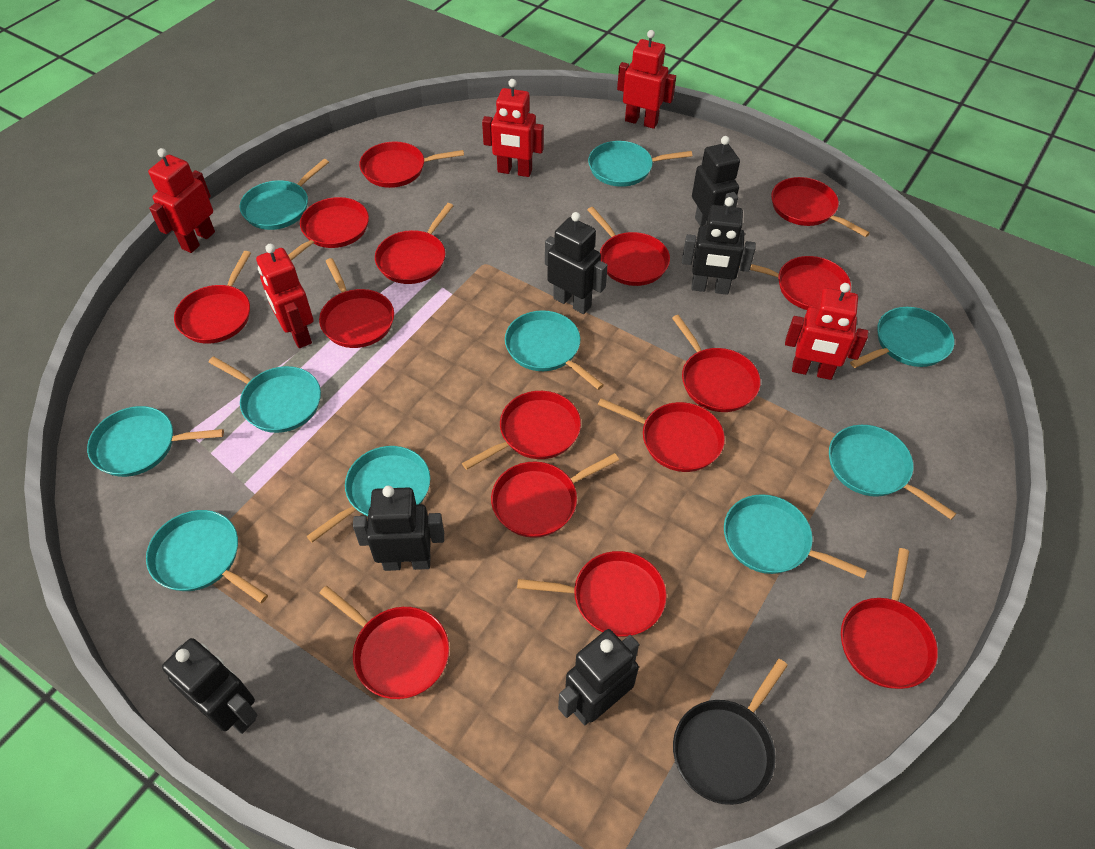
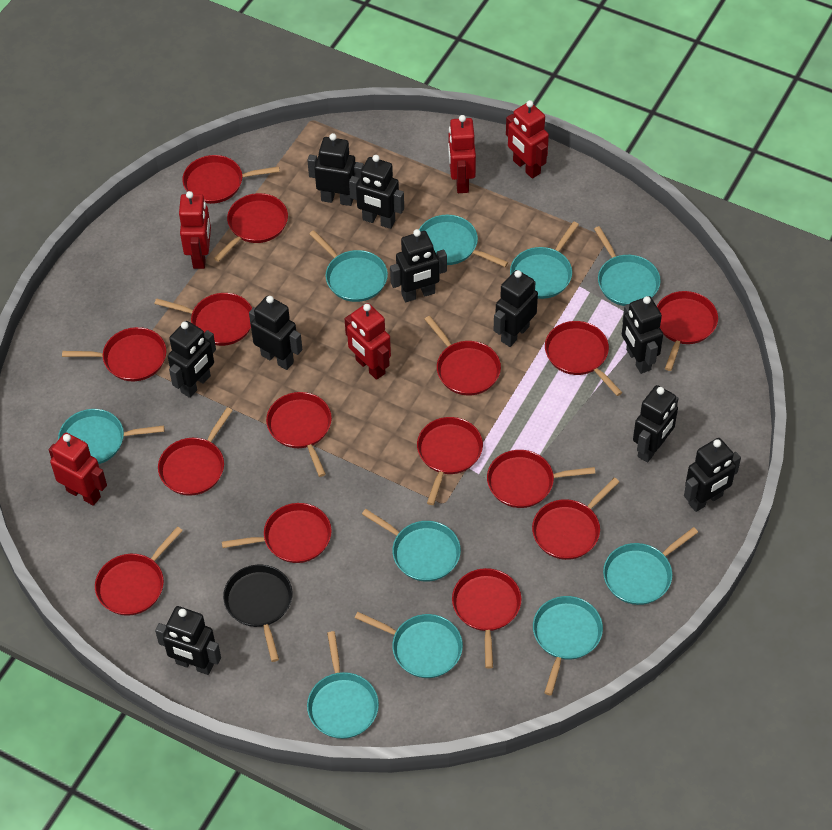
black robot: [162,638,258,734] [353,486,444,571] [545,212,608,314] [558,629,639,725] [682,197,756,295] [692,136,740,226] = 6 -> [155,606,221,675] [168,321,216,398] [249,296,302,370] [307,133,364,206] [349,155,404,229] [390,229,447,302] [494,270,538,347] [622,296,663,374] [633,385,679,462] [684,438,741,512] = 10

